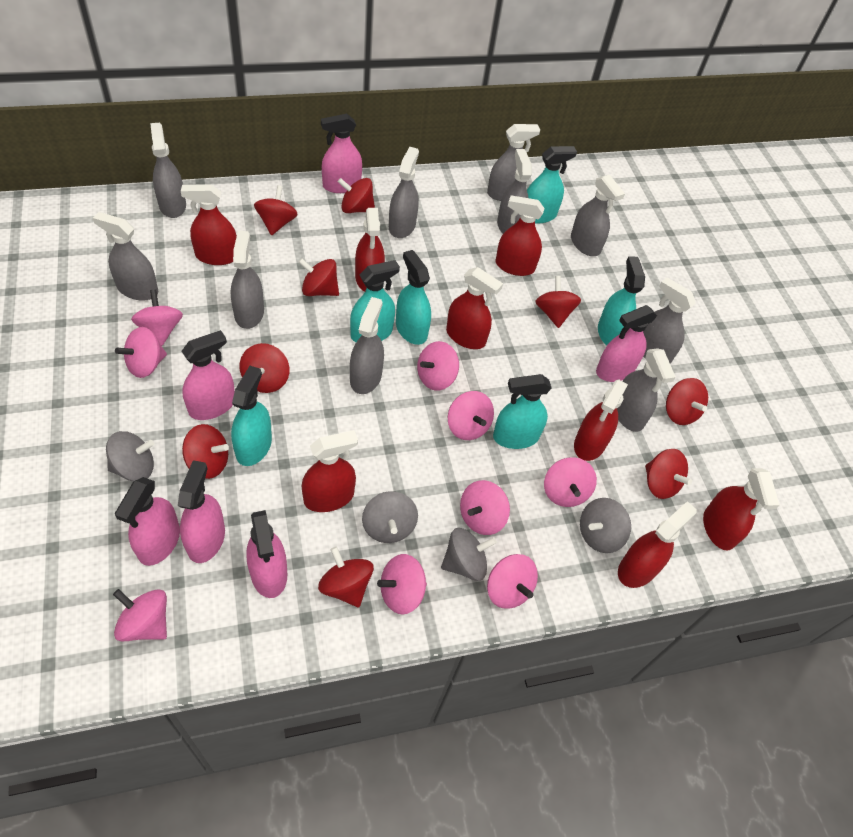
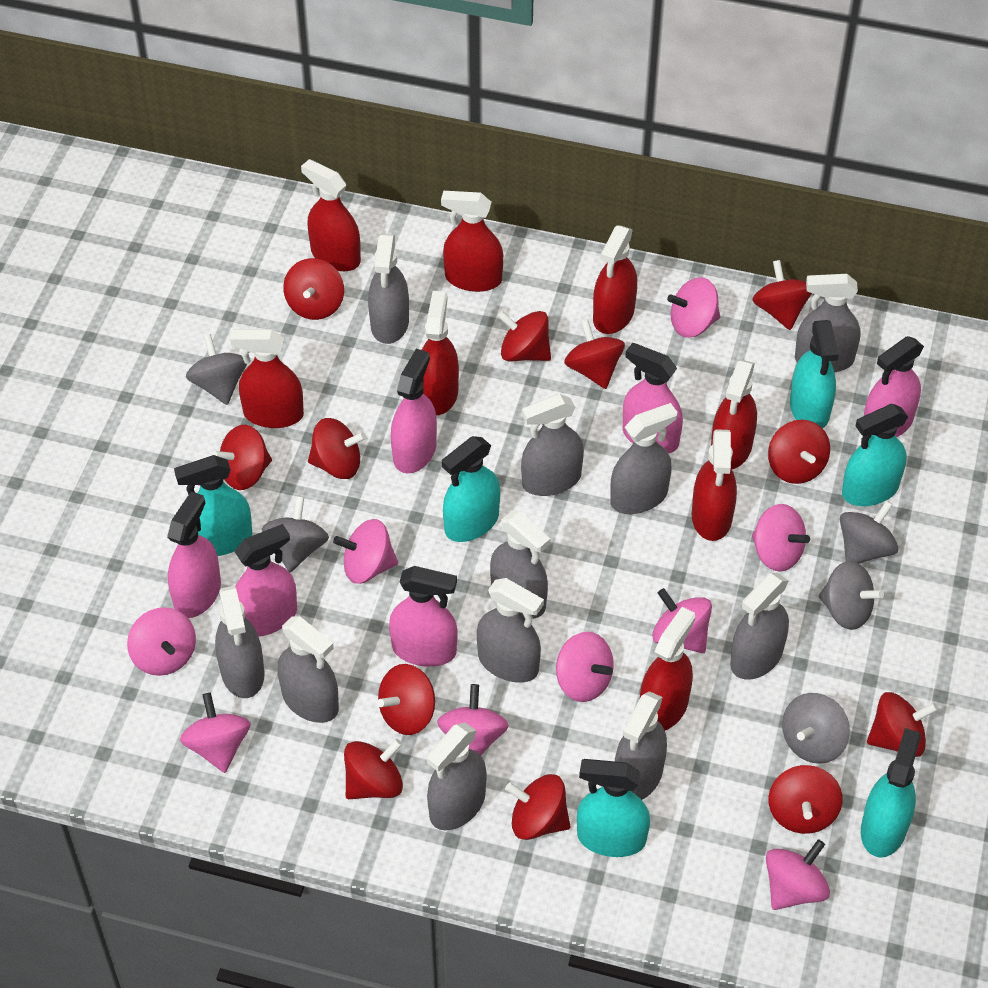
grey spinning top: [106,431,154,482] [362,491,418,543] [441,528,497,581] [580,498,631,553] = 4 -> [186,334,247,405] [262,496,329,572] [782,693,850,764] [819,561,884,630] [840,501,898,563] = 5
grey spray bottle: [93,212,158,301] [150,123,186,218] [231,231,264,329] [350,297,384,394] [389,147,419,238] [487,124,540,201] [497,149,532,234] [571,175,625,256] [617,348,676,432] [643,278,696,364] = 10 -> [215,585,264,698] [278,616,339,723] [368,234,409,344] [427,723,487,830] [477,578,544,683] [490,511,550,619] [521,394,584,496] [610,403,678,514] [615,691,667,800] [730,573,789,680] [795,274,861,372] = 11
red spinning top: [182,424,229,479] [240,343,289,393] [254,185,298,235] [298,258,339,296] [318,546,374,607] [338,178,375,213] [535,276,581,328] [645,449,692,499] [666,378,708,425] = 9 -> [212,425,272,490] [283,258,344,320] [308,418,366,479] [344,739,403,799] [378,664,435,735] [497,311,551,362] [505,774,571,840] [564,319,625,389] [752,260,812,330] [768,420,830,484] [768,765,842,834] [867,692,938,757] = 12

